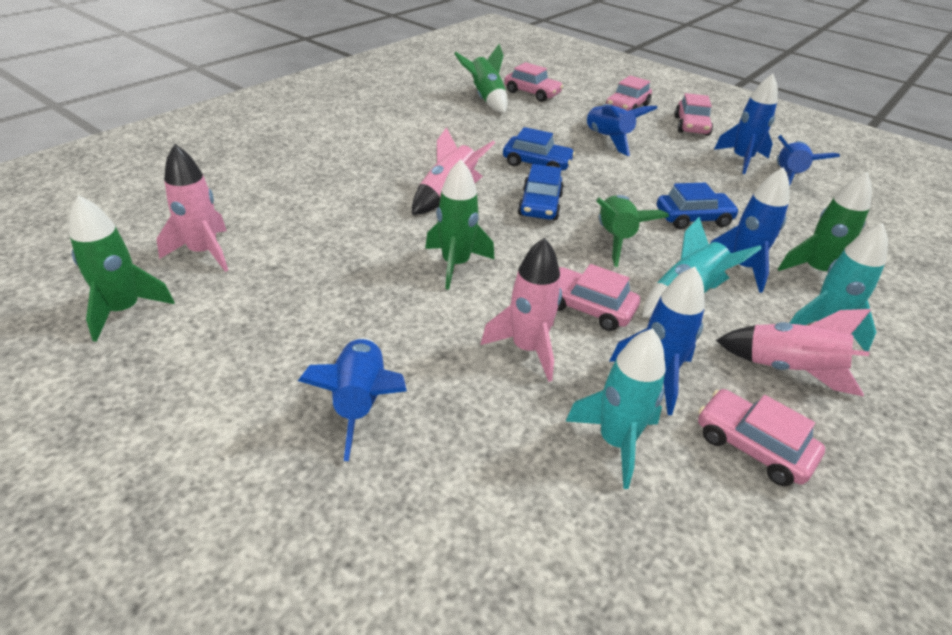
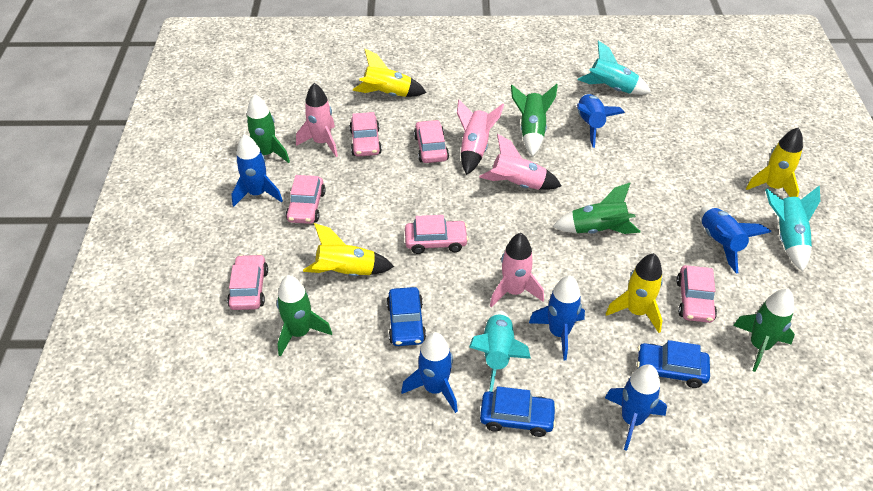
pink car: [504,62,563,102] [557,264,640,331] [606,76,652,111] [675,93,713,136] [698,389,825,486] = 5 -> [227,254,268,310] [286,175,326,224] [349,112,382,157] [405,215,469,254] [414,120,449,163] [676,265,717,323] = 6
yellow rocket: none = 0 -> [303,223,394,276] [353,49,427,97] [606,253,663,333] [746,128,803,197] = 4

